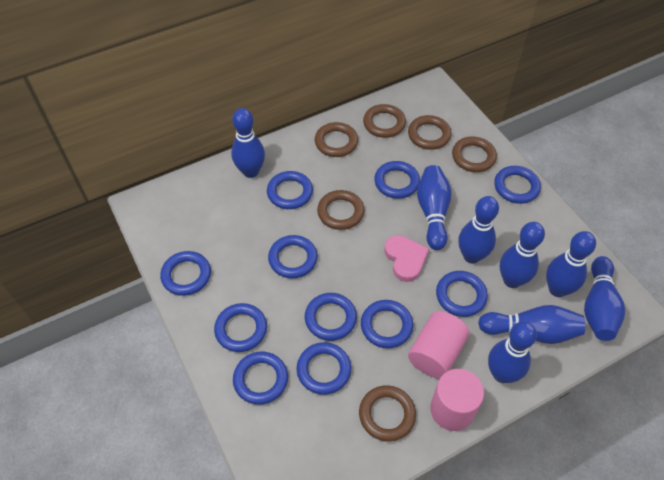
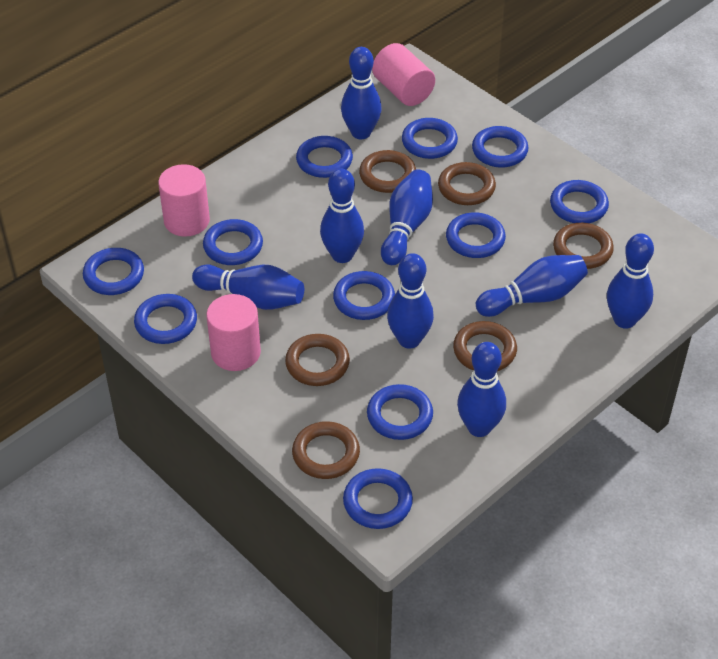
pink cylinder: [408,311,469,379] [430,369,484,431] = 2 -> [158,164,210,237] [206,294,261,371] [372,43,435,106] = 3
pink heart: [384,235,429,282] = 1 -> none = 0

